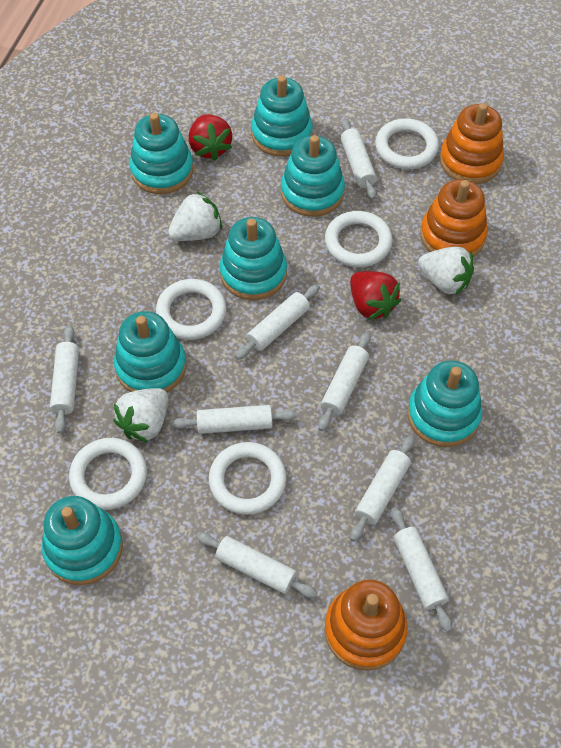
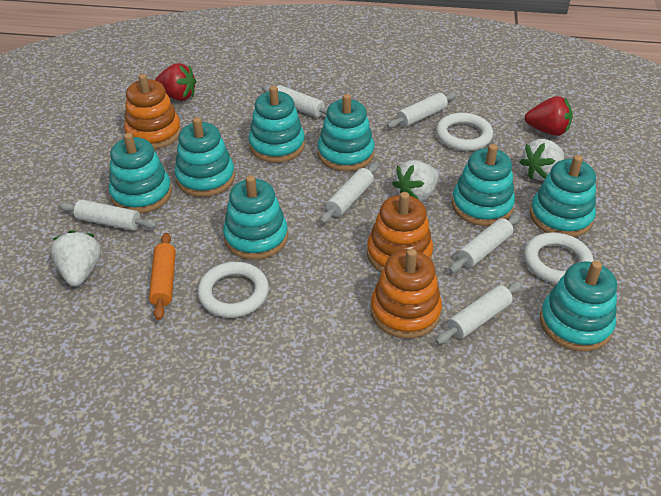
orange rolling pin: none = 0 -> [149,233,176,320] = 1
turquoise stacking toy: [42,496,123,585] [114,311,186,392] [129,113,194,194] [220,217,287,300] [251,75,313,157] [281,135,345,217] [407,360,482,447] = 7 -> [109,133,172,214] [174,117,235,197] [223,175,288,260] [248,86,305,163] [318,94,375,171] [452,144,515,226] [530,155,596,237] [540,261,617,352] = 8
white ring: [69,438,147,510] [156,279,227,340] [209,442,287,515] [325,211,393,267] [375,118,439,169] = 5 -> [198,262,269,318] [436,113,493,151] [524,232,594,284] = 3
white rolling pin: [50,325,79,433] [172,405,297,434] [196,532,317,598] [235,284,320,360] [318,332,371,431] [341,118,377,200] [350,435,415,542] [391,507,452,632] = 8 -> [58,200,157,231] [262,85,327,117] [320,163,378,223] [387,92,457,128] [436,281,522,344] [449,214,520,273] = 6

